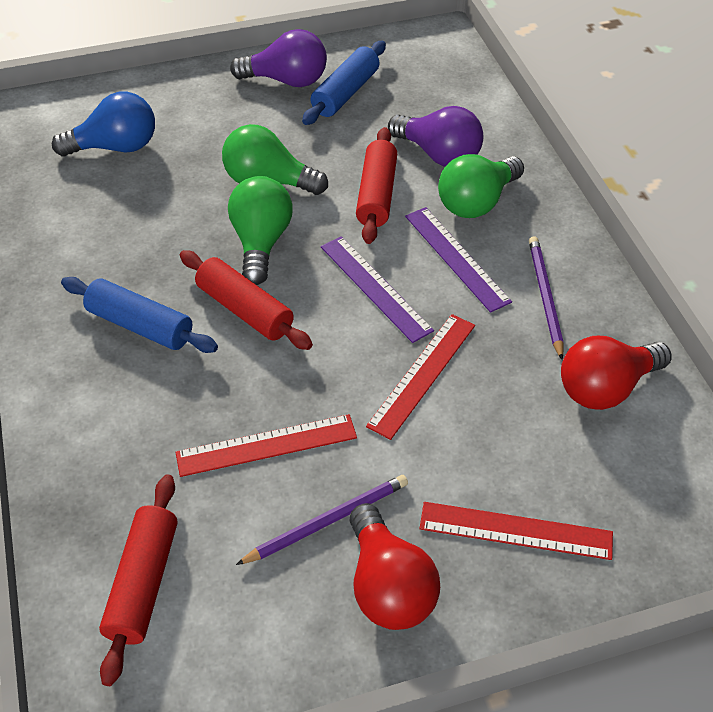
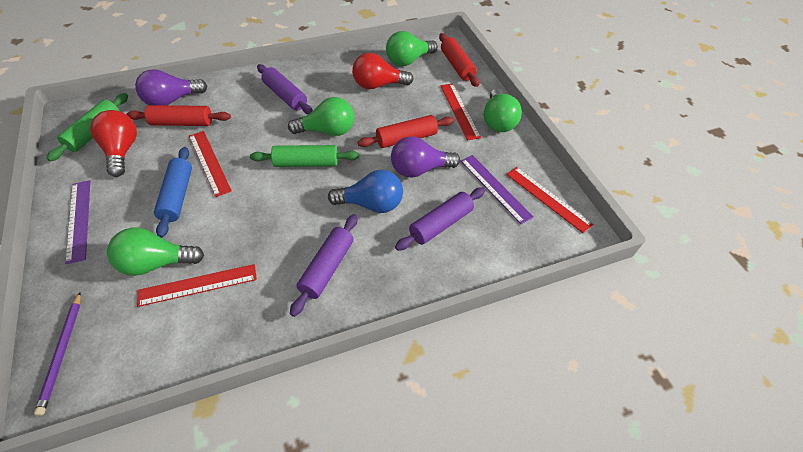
blue rolling pin: [61,277,218,353] [302,41,386,125] = 2 -> [154,147,192,238] = 1
green light bulb: [222,124,328,195] [228,176,292,285] [438,154,524,218] = 3 -> [107,227,204,276] [288,97,354,136] [386,31,437,66] [484,89,522,132] = 4
green rolling pin: none = 0 -> [46,93,128,161] [250,145,359,167] = 2
purple pencil: [236,475,408,565] [529,236,564,360] = 2 -> [34,292,81,416] = 1
purple rolling pin: none = 0 -> [257,64,313,114] [290,214,358,317] [395,187,485,251] = 3
red ruler: [176,414,357,477] [366,314,475,440] [420,502,613,560] = 3 -> [137,264,257,307] [189,131,232,197] [440,83,481,140] [506,167,593,233] = 4

